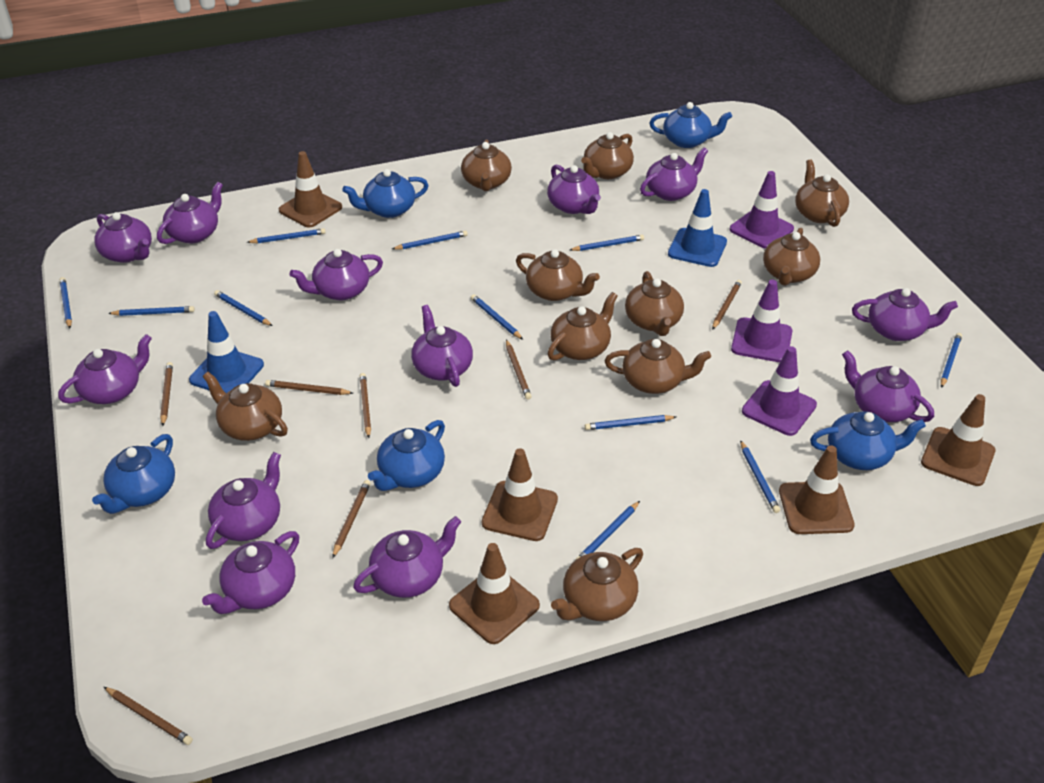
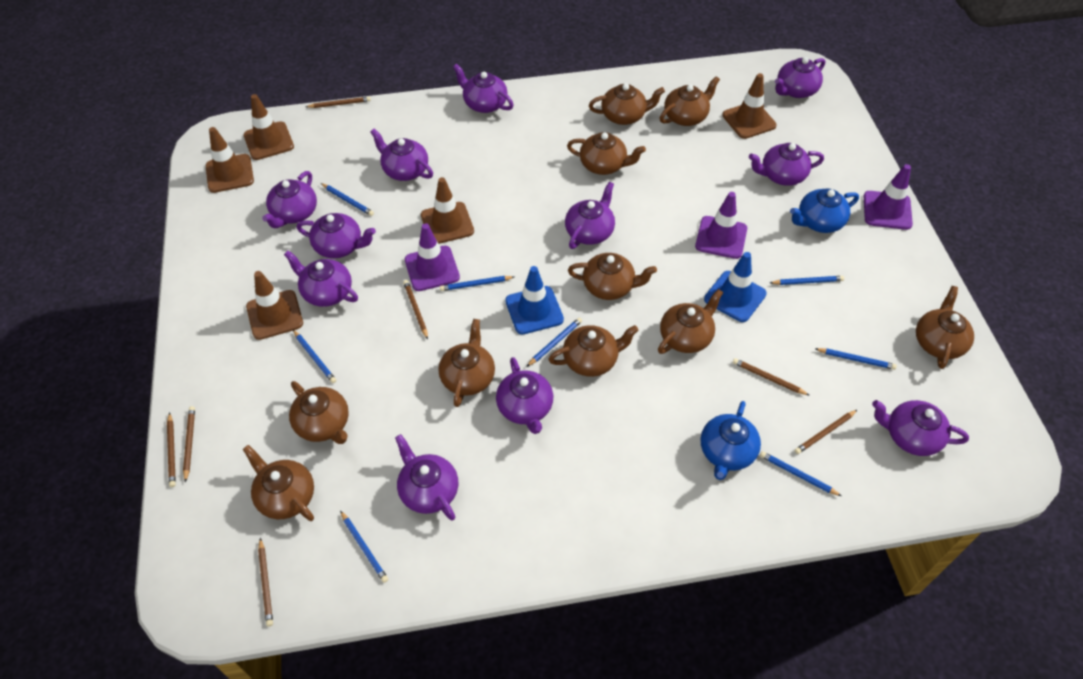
blue pencil: [60,277,72,328] [108,306,195,316] [214,290,272,326] [247,228,326,243] [392,231,468,249] [471,294,523,340] [570,235,644,251] [576,501,640,559] [585,415,676,430] [740,440,780,513] [941,333,962,388] = 11 -> [293,330,336,383] [321,183,374,216] [340,511,388,583] [440,276,514,291] [527,318,582,367] [760,451,841,496] [770,276,844,285] [815,348,897,370] = 8
blue teapot: [92,434,175,514] [342,169,429,218] [368,420,445,491] [649,102,732,148] [810,411,926,470] = 5 -> [701,401,761,480] [790,189,859,233] = 2
purple teapot: [58,334,152,404] [94,212,152,263] [157,182,223,244] [202,531,299,614] [206,452,281,549] [290,249,383,300] [353,516,461,598] [411,305,473,387] [547,165,601,214] [640,147,708,201] [842,351,934,422] [852,288,958,341] = 12 -> [262,171,317,228] [284,251,358,307] [297,213,376,258] [370,129,433,181] [395,434,458,521] [453,64,514,113] [496,357,553,434] [565,182,615,249] [749,143,824,186] [775,57,825,98] [872,400,969,456] = 11

